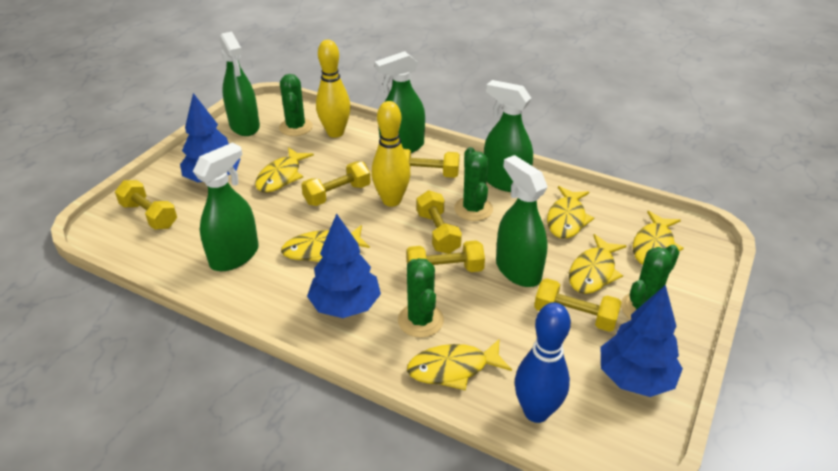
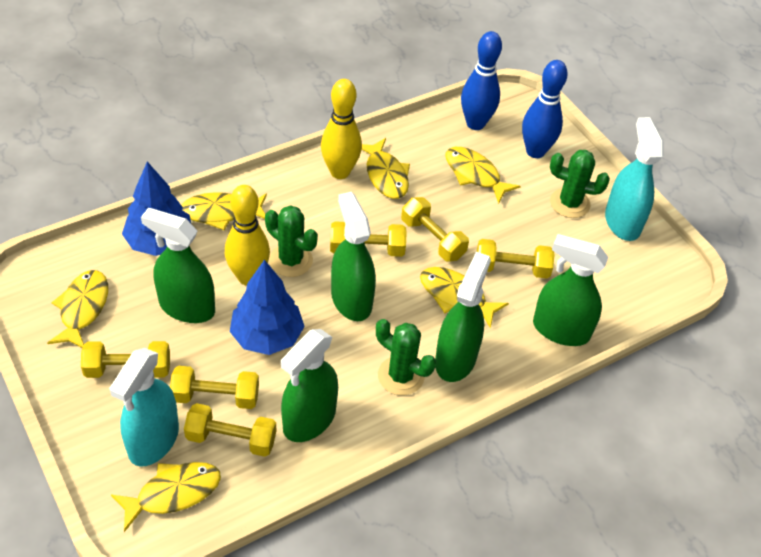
blue bowling pin: [515,302,571,423] = 1 -> [461,31,502,130] [522,60,568,158] = 2
blue tree: [180,93,241,182] [307,214,381,318] [601,285,683,397] = 3 -> [122,162,191,256] [230,260,305,355] = 2
green cactus: [279,74,313,136] [398,258,444,338] [454,147,493,221] [621,245,680,320] = 4 -> [265,205,318,277] [376,319,436,395] [550,150,610,218] = 3
turquoise spray bottle: none = 0 -> [109,348,179,466] [605,117,664,241] = 2

